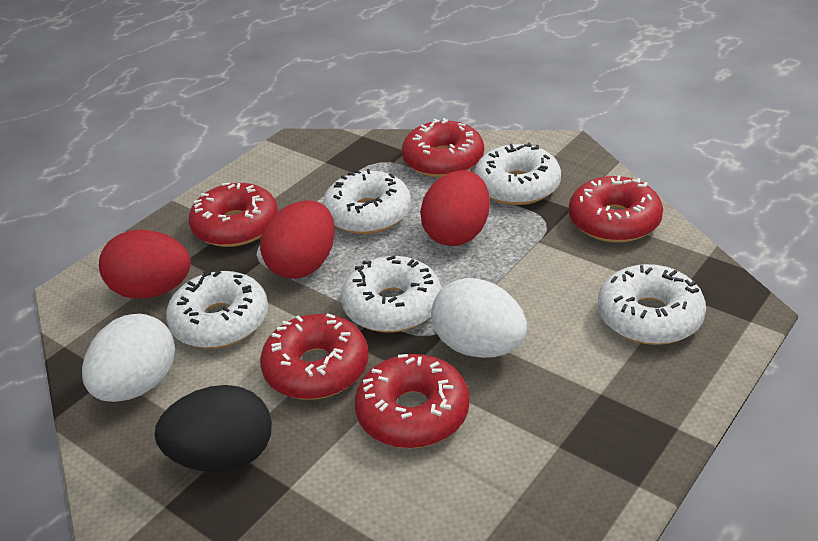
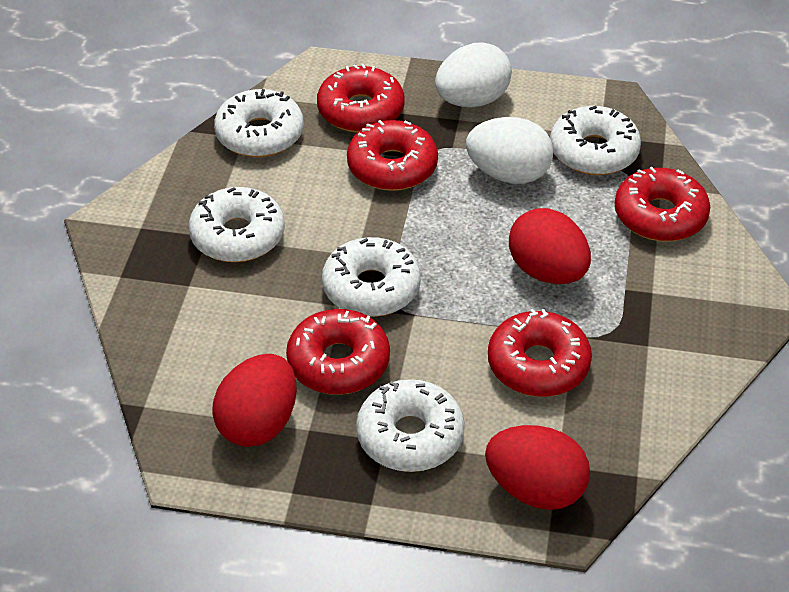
black egg: [155,385,272,472] = 1 -> none = 0

